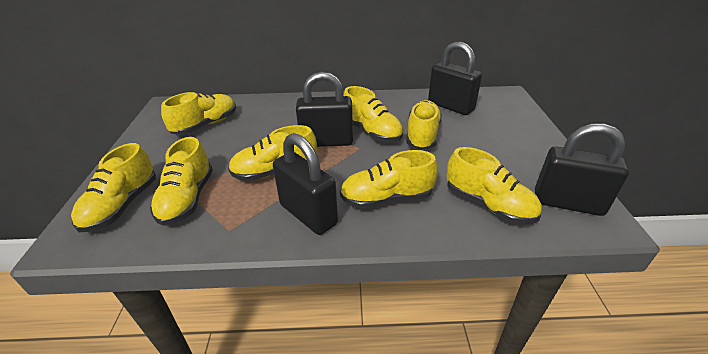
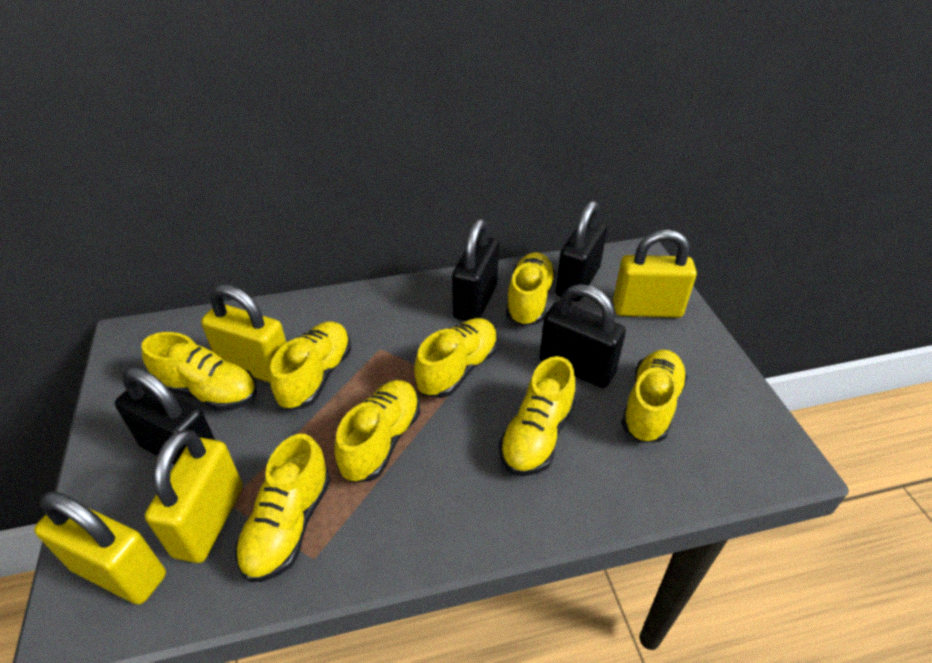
yellow padlock: none = 0 -> [34,492,166,605] [145,430,243,563] [201,284,286,383] [613,230,697,318] = 4

